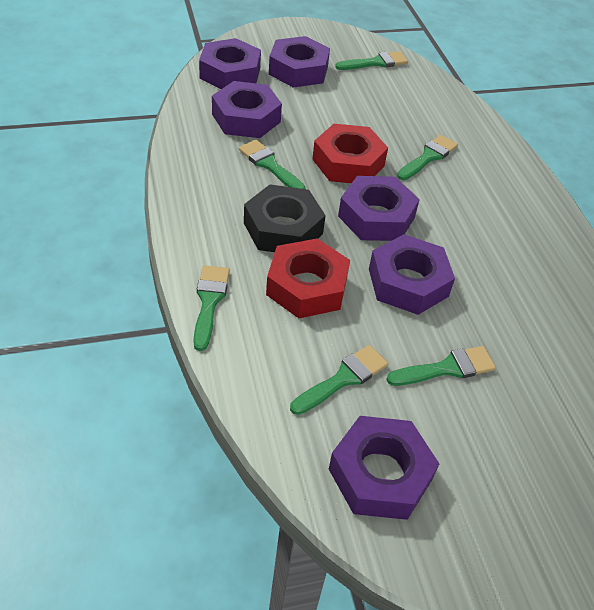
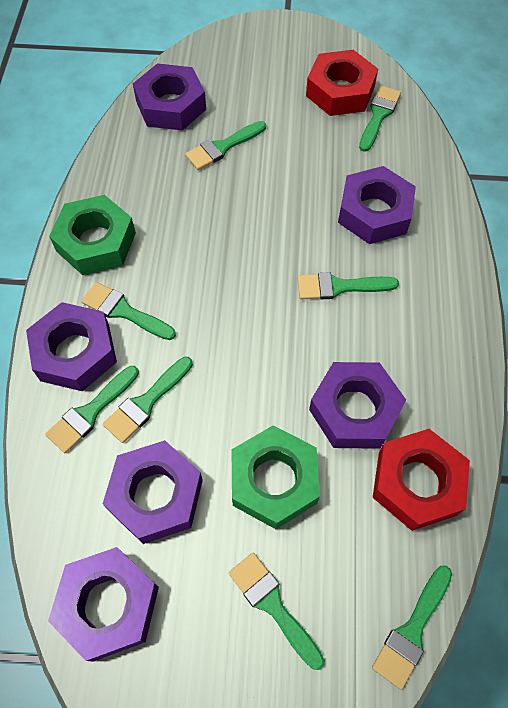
black nut: [244,184,326,252] = 1 -> none = 0
green brush: [193,265,230,351] [239,140,306,189] [290,345,388,415] [335,51,408,70] [386,346,496,386] [397,135,458,180] = 6 -> [45,366,139,453] [81,282,176,340] [103,357,193,443] [185,121,266,170] [229,553,324,670] [298,272,399,300] [359,86,401,152] [372,565,452,690] = 8
green nut: none = 0 -> [49,195,136,275] [232,425,320,529] = 2

